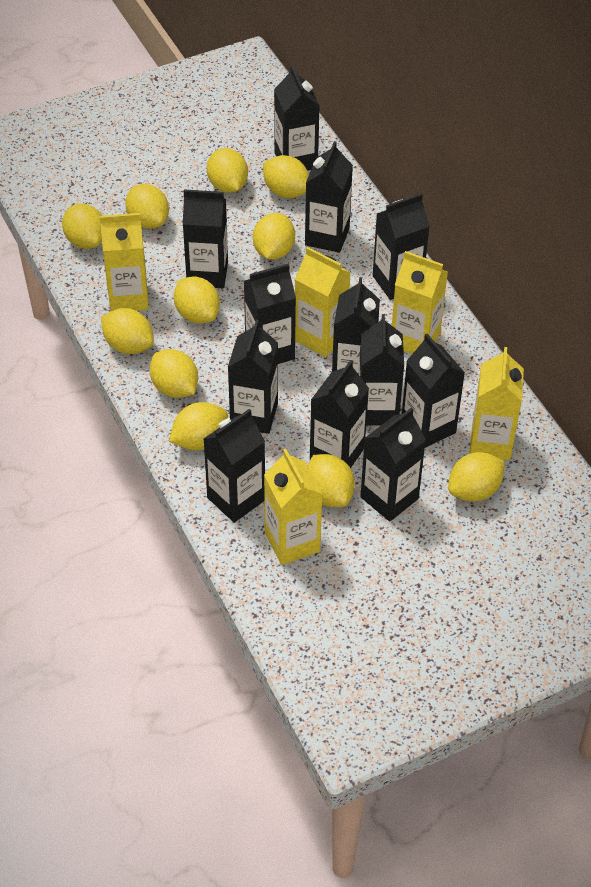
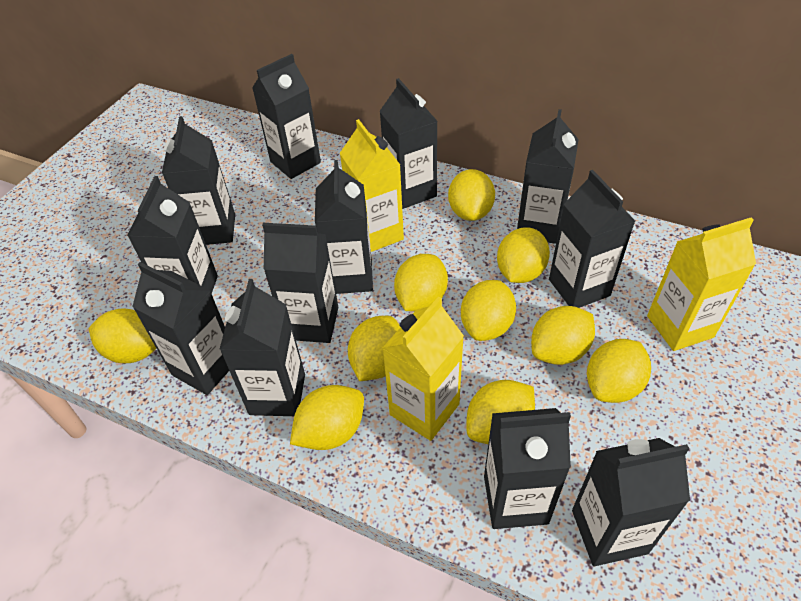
yellow carton: [100,213,149,312] [264,449,322,565] [295,247,351,357] [392,251,448,354] [470,347,524,460] = 5 -> [340,119,404,252] [382,296,464,441] [647,217,756,351] = 3
yellow lemon: [62,204,102,249] [101,308,154,354] [125,184,169,229] [150,349,198,398] [169,402,228,450] [174,276,220,324] [207,148,248,193] [253,213,295,260] [263,155,309,198] [308,454,355,507] [448,452,505,502] = 11 -> [89,308,157,363] [290,385,364,450] [348,316,400,381] [394,254,448,311] [448,169,495,221] [461,280,516,341] [466,380,535,444] [497,227,550,283] [531,306,595,365] [587,339,651,403] = 10

